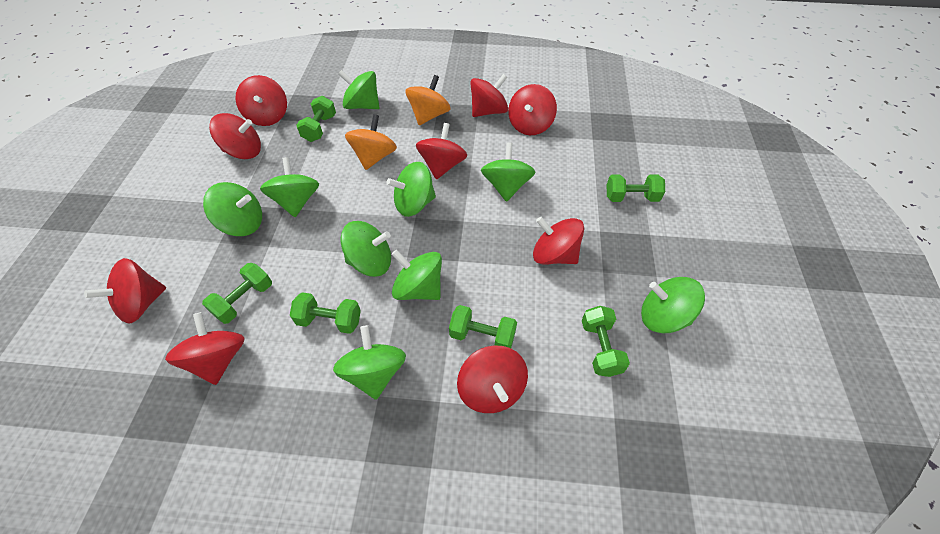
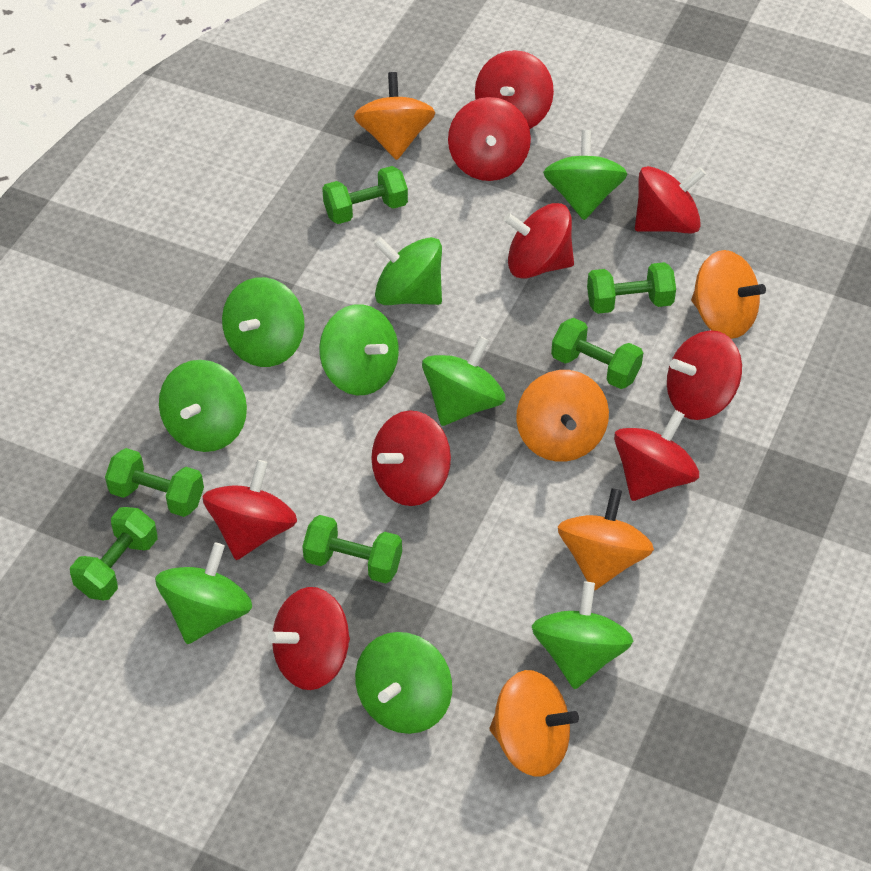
orange spinning top: [345,114,397,170] [405,75,451,125] = 2 -> [354,72,435,160] [490,670,579,777] [516,370,609,462] [558,488,654,590] [691,250,766,339] = 5

